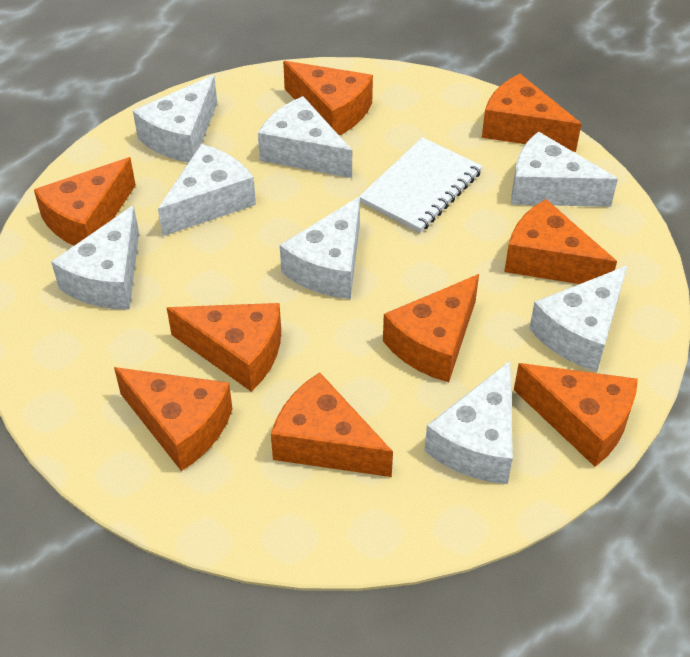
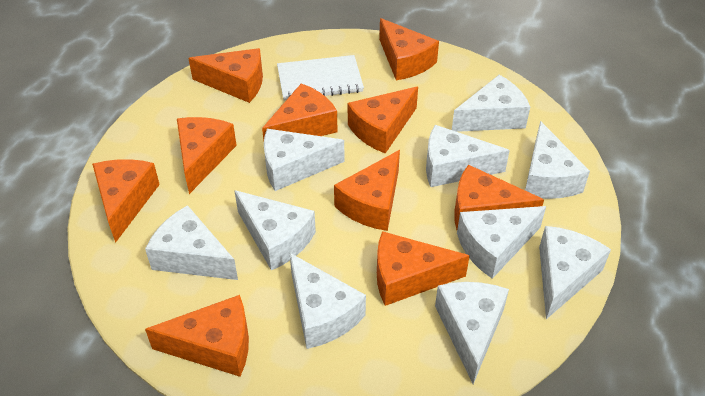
orange cheese: [34,157,136,246] [114,367,232,471] [167,303,281,392] [271,372,393,477] [283,61,373,136] [383,274,479,382] [482,74,581,152] [504,199,617,284] [514,363,638,467] = 9 -> [92,159,160,243] [145,295,249,377] [177,117,237,194] [188,48,263,103] [262,83,338,140] [334,150,400,231] [348,87,418,153] [377,231,470,306] [379,18,439,80] [454,165,544,230] = 10
white cheese: [51,205,139,310] [133,75,217,162] [158,144,256,236] [258,96,352,178] [280,196,360,299] [425,361,513,484] [511,131,618,207] [529,266,627,372] = 8 -> [145,205,238,280] [234,190,316,270] [264,129,345,191] [289,252,366,349] [426,125,510,187] [435,282,509,384] [452,75,530,132] [457,206,546,279] [525,121,590,199] [539,226,611,319] = 10

